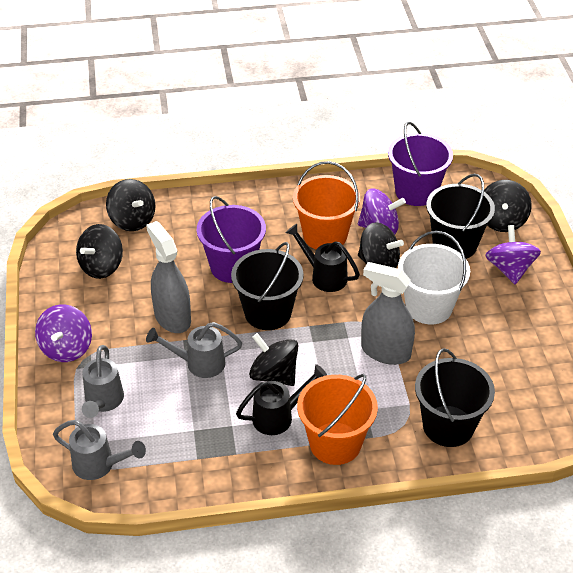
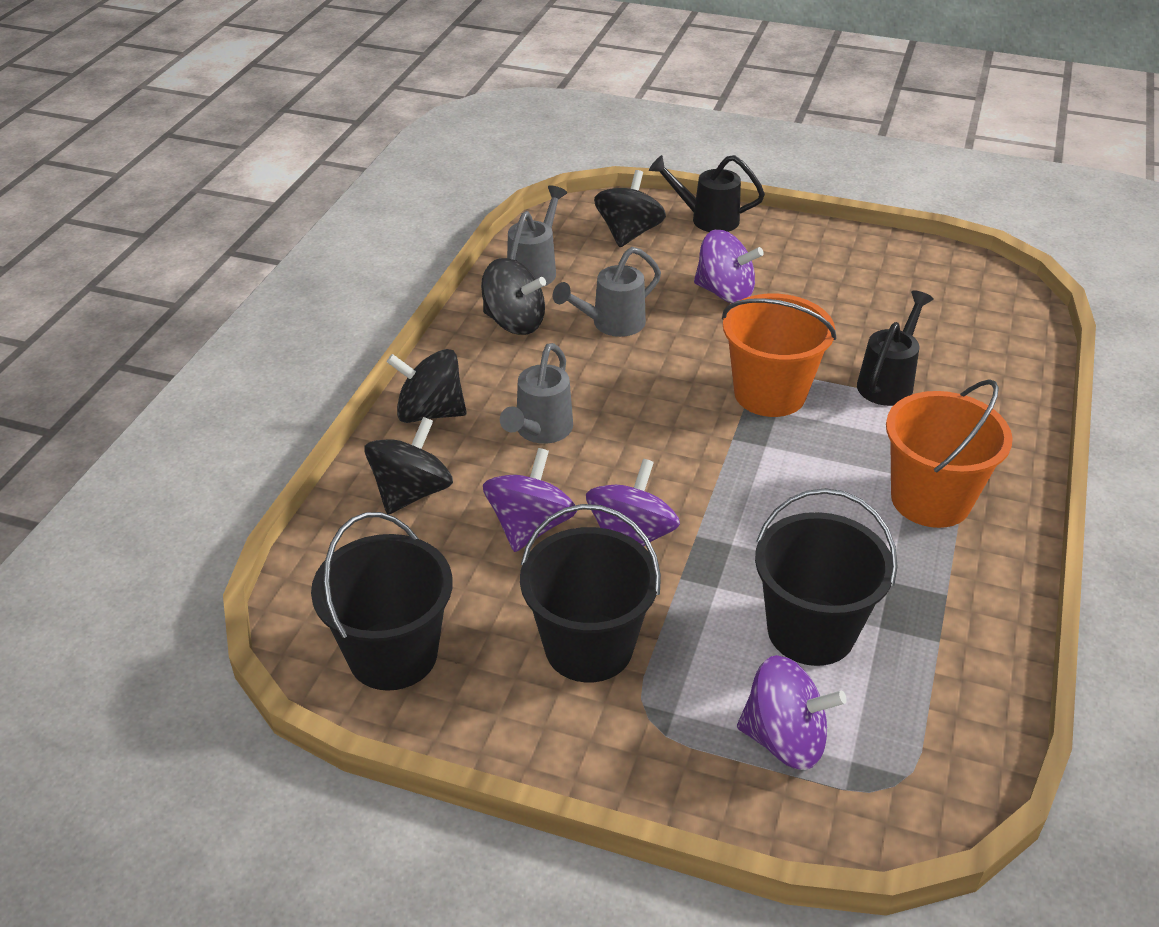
black spinning top: [76,224,123,279] [106,179,155,231] [249,333,299,386] [358,222,404,268] [484,180,532,232] = 5 -> [364,417,453,514] [387,349,467,423] [481,258,546,335] [594,170,666,247] = 4
grey spray bottle: [146,221,191,333] [361,262,415,365] = 2 -> none = 0
purple bucket: [197,196,266,283] [388,122,453,206] = 2 -> none = 0
purple spinning top: [35,304,92,362] [358,189,406,235] [485,225,541,284] = 3 -> [483,448,577,552] [586,459,680,546] [694,230,764,303] [737,655,847,770] = 4
white bucket: [398,231,470,324] = 1 -> none = 0

